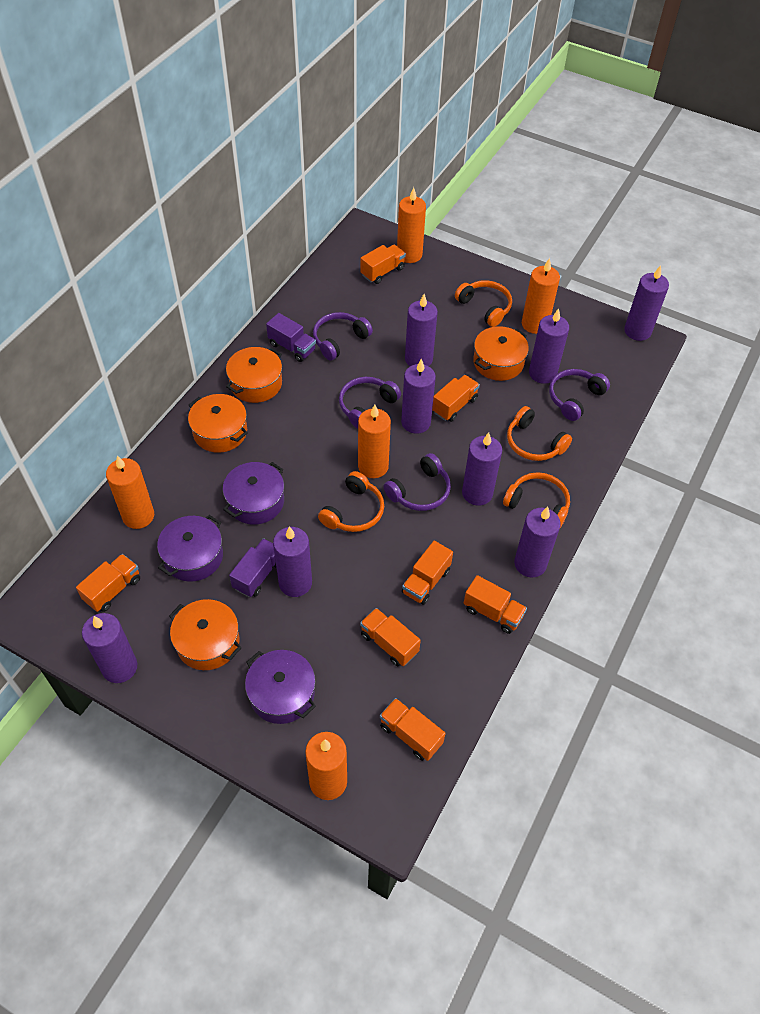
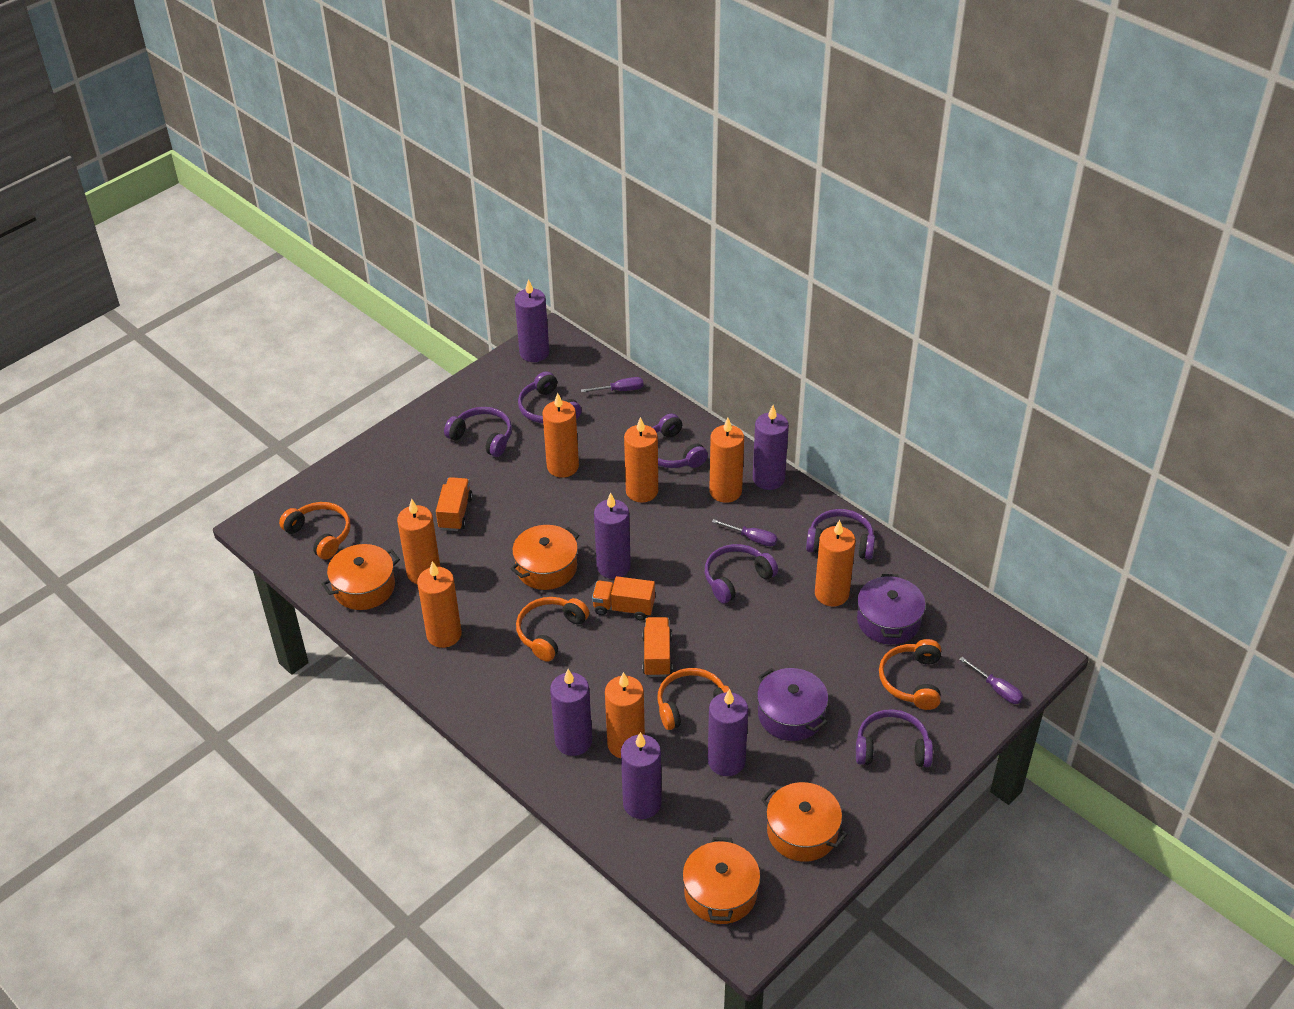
orange candle: [106,455,154,529] [305,732,347,800] [358,405,391,478] [397,187,426,263] [522,258,560,334] = 5 -> [397,499,440,584] [417,561,462,648] [543,393,579,478] [605,672,645,758] [624,417,658,502] [709,418,744,503] [815,520,856,606] = 7
orange truck: [76,554,140,612] [360,245,406,284] [360,608,421,666] [380,698,446,761] [402,541,453,605] [432,375,480,422] [464,575,527,634] = 7 -> [436,477,473,531] [592,576,655,621] [642,617,672,677] = 3
purple candle: [82,613,137,683] [273,526,312,597] [401,359,436,434] [405,294,438,366] [462,432,502,506] [514,507,561,578] [529,308,569,384] [624,265,669,341] = 8 -> [515,279,549,362] [550,669,592,756] [594,493,631,579] [621,732,661,819] [708,689,748,776] [753,405,789,490] = 6
purple headphones: [313,312,373,360] [339,377,401,429] [383,453,451,511] [549,369,610,421] = 4 -> [444,407,512,457] [518,371,582,423] [652,414,708,468] [705,544,778,604] [806,509,875,560] [856,709,933,767] = 6
purple pot: [157,515,223,582] [223,462,284,525] [245,650,316,724] = 3 -> [757,668,828,741] [857,574,926,645] = 2
purple screwdriver: none = 0 -> [581,377,644,393] [712,519,777,546] [959,657,1023,704] = 3
purple truck: [229,538,276,597] [266,313,316,362] = 2 -> none = 0

